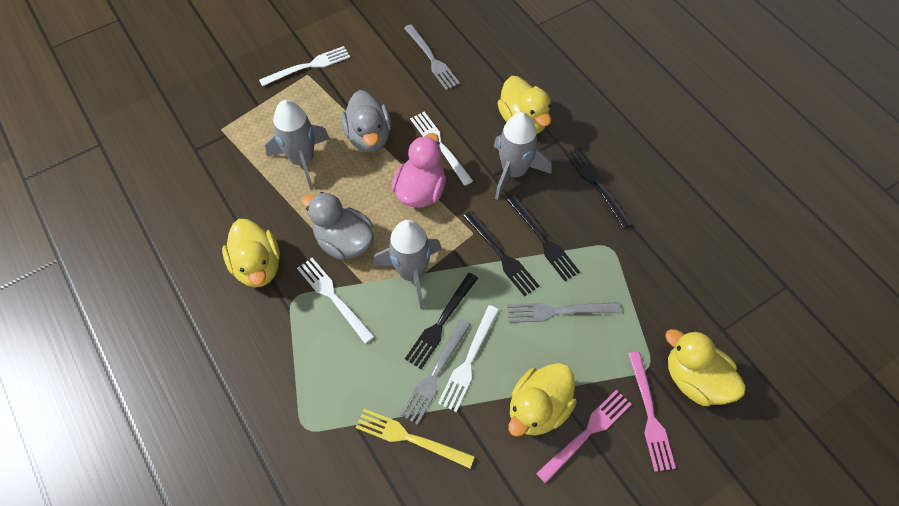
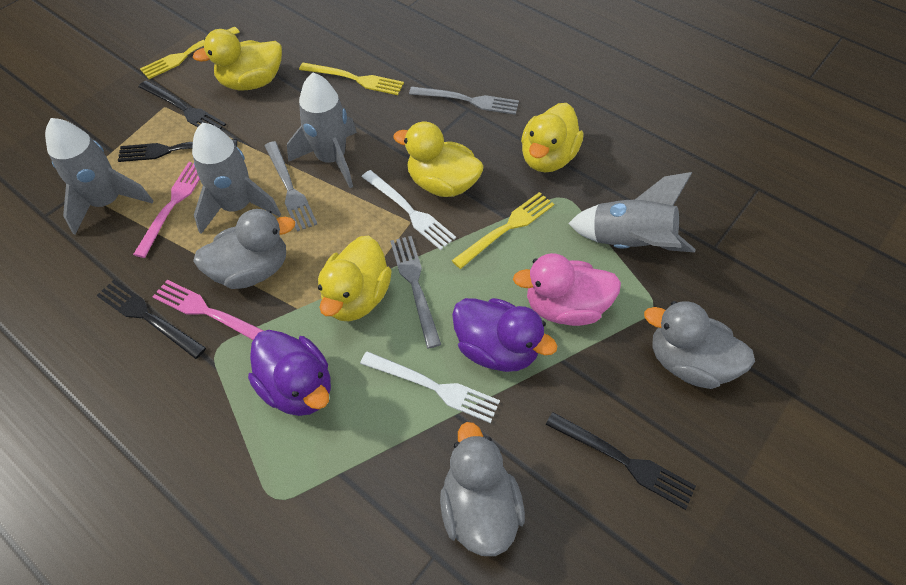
grey duck: [301,192,374,260] [341,90,391,152] = 2 -> [193,209,295,289] [440,422,525,556] [644,301,755,389] = 3
grey rocket: [265,100,330,190] [373,220,441,309] [494,112,552,200] = 3 -> [45,118,153,235] [192,123,281,234] [287,73,357,188] [568,172,696,253] = 4
purple duck: none = 0 -> [248,330,331,416] [452,298,557,372] = 2
white fork: [259,46,350,87] [297,258,375,344] [410,112,473,186] [438,305,499,412] = 4 -> [360,351,500,423] [362,170,456,250] = 2
yellow fork: [355,409,475,468] = 1 -> [140,27,240,79] [299,63,404,95] [452,192,554,269] = 3

